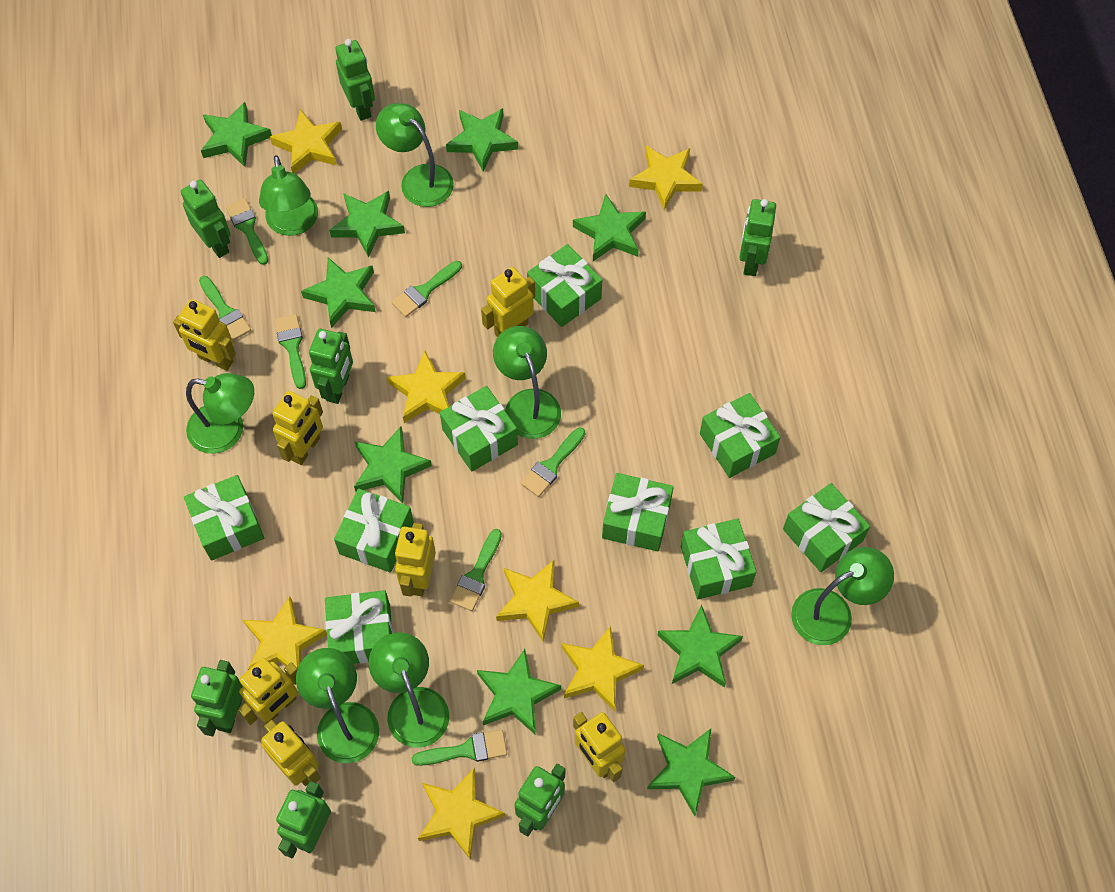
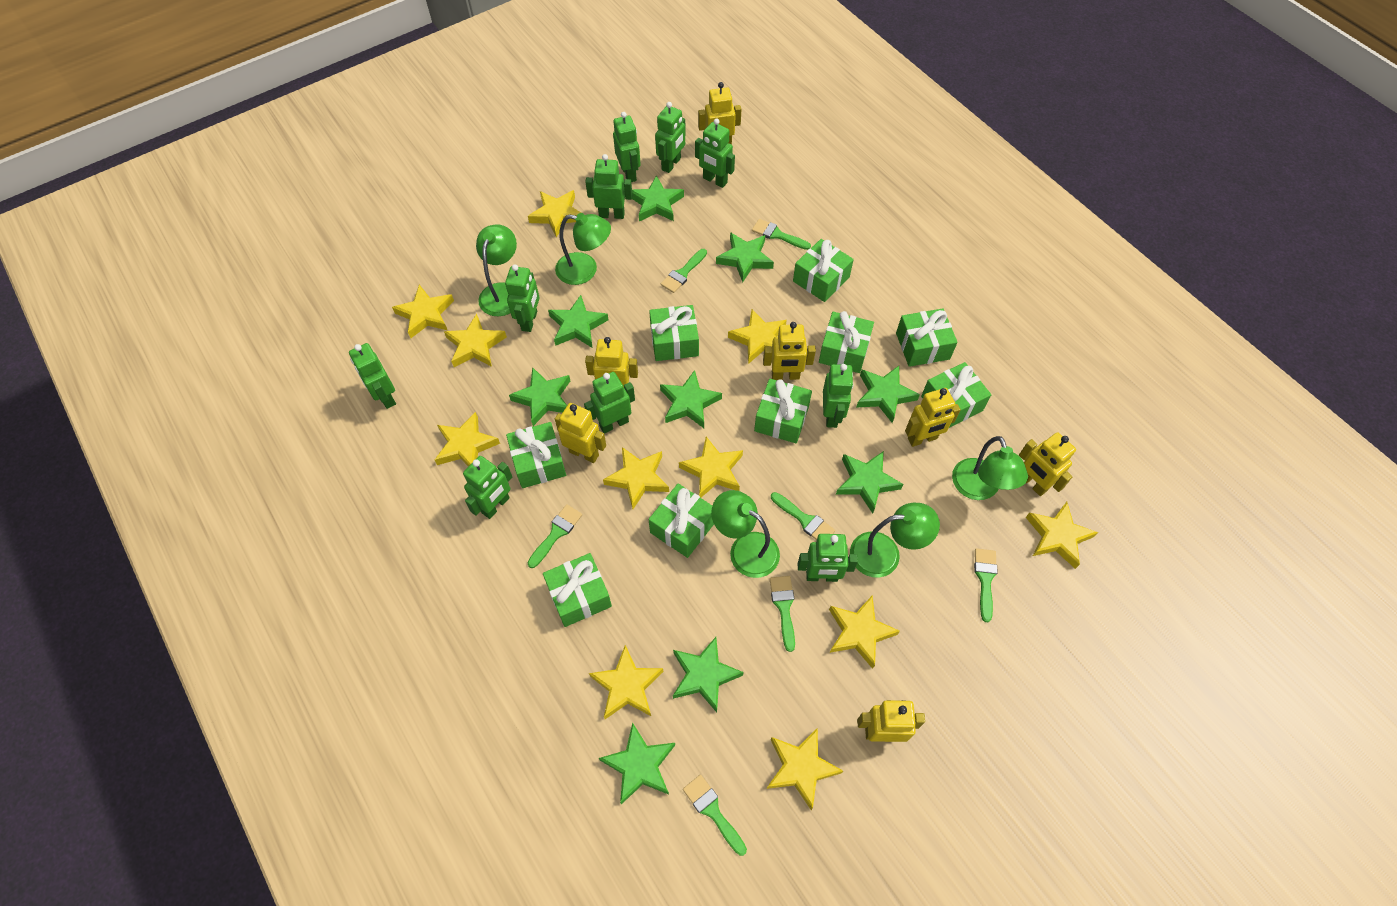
green lamp: [186,373,254,454] [259,155,318,236] [296,648,379,763] [369,632,449,748] [376,103,454,207] [493,326,561,439] [791,547,894,645] = 7 -> [476,224,517,316] [555,213,611,285] [711,490,780,578] [850,503,940,577] [952,436,1028,500] = 5
green robot: [181,180,231,258] [191,660,243,736] [276,781,331,858] [309,329,353,404] [335,39,375,121] [514,764,565,837] [739,199,776,276] = 7 -> [349,343,396,409] [463,456,512,519] [505,264,540,332] [584,372,635,434] [585,154,632,219] [613,112,641,182] [655,102,686,173] [695,118,735,188] [798,534,858,582] [823,364,854,428] = 10
yellow star: [243,597,327,670] [270,109,342,174] [387,351,466,423] [418,767,505,860] [496,560,579,641] [562,626,644,712] [629,146,703,211] = 7 -> [392,285,454,338] [435,412,500,467] [444,314,507,367] [528,190,581,238] [589,645,663,719] [603,447,669,509] [679,437,743,498] [728,309,787,364] [767,728,843,810] [829,596,900,669] [1026,502,1098,569] = 11

